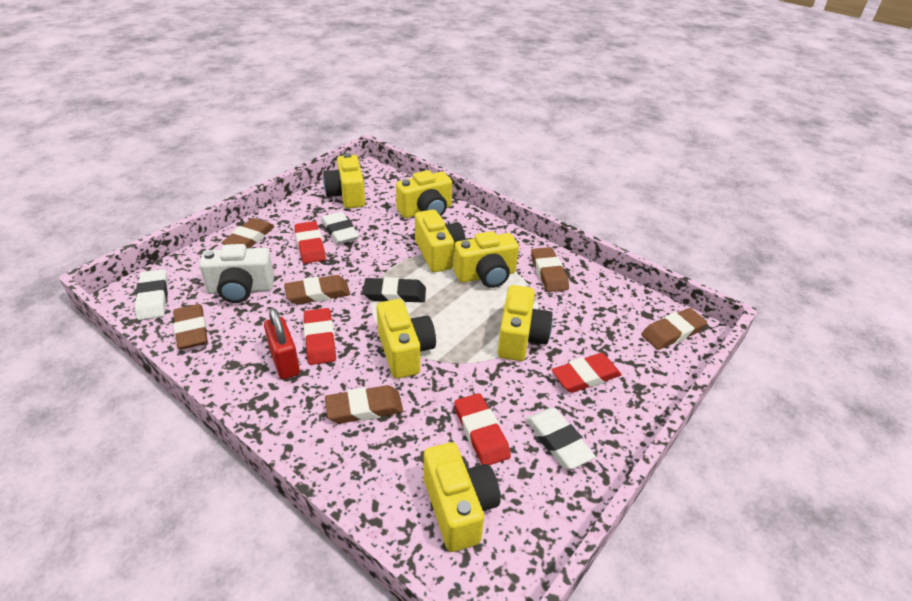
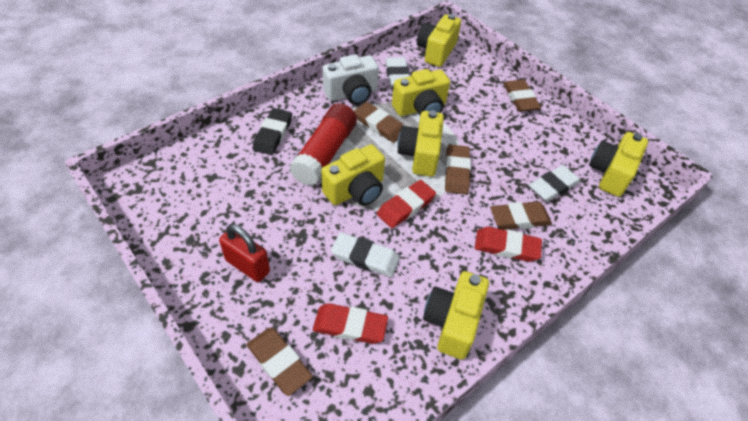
brown eraser: [173,304,208,350] [221,218,275,248] [284,275,350,304] [325,385,403,424] [531,247,569,292] [641,308,707,350] = 6 -> [247,327,313,396] [354,102,403,143] [445,144,471,194] [490,202,552,230] [503,80,541,112] = 5
red eraser: [294,221,326,264] [304,308,336,365] [454,393,511,465] [552,353,622,393] = 4 -> [313,303,388,344] [377,180,436,228] [475,227,542,262] = 3
red glue stick: none = 0 -> [289,103,357,186] = 1
yellow camera: [323,153,365,208] [377,299,436,379] [396,170,452,218] [415,210,465,272] [424,442,500,552] [453,231,519,288] [497,285,553,361] = 7 -> [321,144,385,206] [392,69,450,116] [397,110,444,177] [417,14,461,67] [423,271,489,360] [589,132,648,197] = 6

